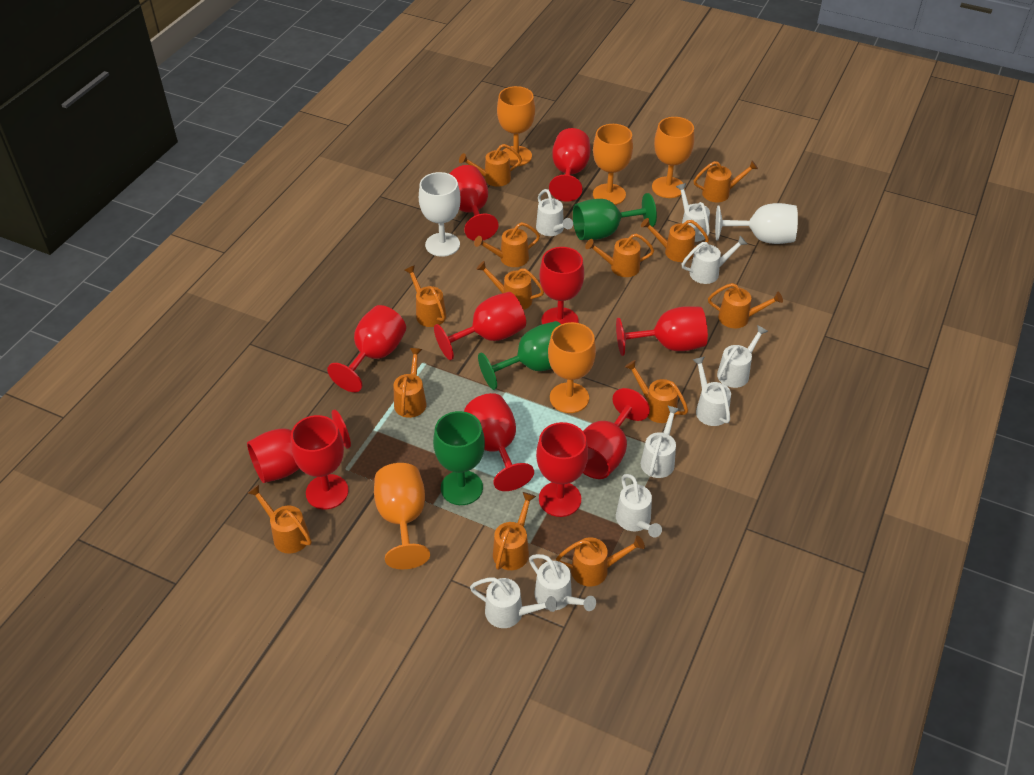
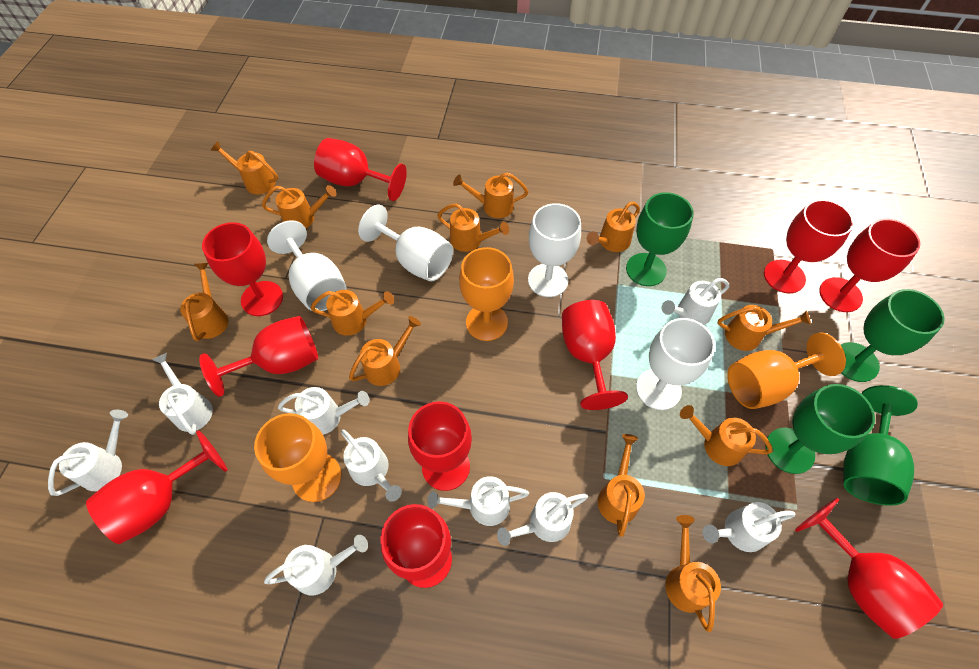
green goblet: [433,411,485,505] [478,321,561,390] [573,193,657,240] = 3 -> [626,192,694,286] [765,384,875,474] [841,289,945,382] [843,385,918,506] = 4
orange goblet: [374,463,430,569] [497,86,535,166] [548,322,596,413] [593,124,633,205] [652,117,694,198] = 5 -> [254,413,341,502] [459,247,514,341] [727,332,846,409] = 3
orange watering can: [248,485,312,554] [393,348,427,418] [404,265,446,327] [459,144,522,187] [474,222,540,267] [476,261,544,310] [493,492,536,570] [556,536,645,586] [585,233,654,277] [625,360,688,423] [641,218,709,262] [693,161,758,202] [708,283,783,328] = 13 -> [180,263,228,341] [211,141,278,194] [262,185,337,228] [311,290,394,336] [349,316,421,386] [437,203,509,252] [453,173,528,218] [587,202,640,252] [598,434,645,537] [665,515,721,632] [680,405,773,466] [717,305,811,351] = 12
red goblet: [247,409,351,483] [291,415,349,509] [327,305,406,392] [434,292,526,360] [450,165,499,241] [464,393,534,491] [536,422,588,517] [539,247,584,324] [549,128,590,202] [583,388,650,479] [616,306,708,356] = 11 -> [86,430,228,544] [199,316,318,397] [202,222,283,316] [314,138,407,201] [380,504,452,588] [408,401,472,491] [562,300,628,410] [764,199,854,293] [795,498,943,639] [819,219,920,312] = 10
white goblet: [419,172,461,257] [715,203,798,244] = 2 -> [267,220,346,311] [358,205,453,282] [528,203,581,297] [636,318,715,410] = 4

